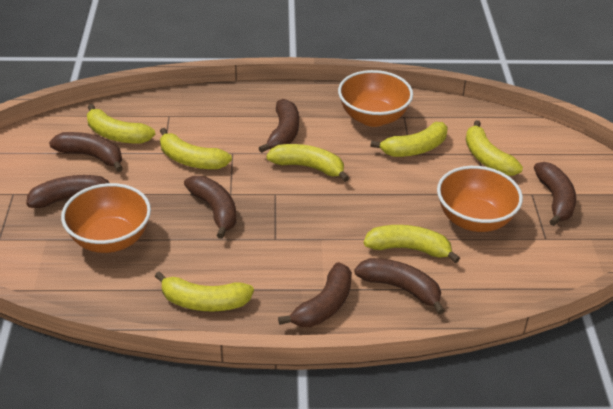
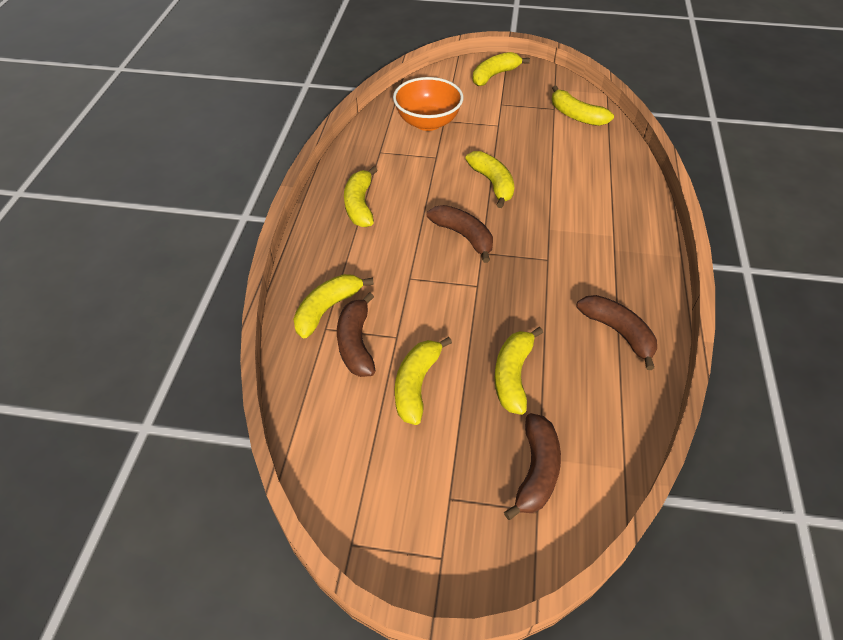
brown banana: [26,175,109,208] [49,132,123,172] [184,176,236,239] [259,99,299,153] [278,262,352,327] [354,258,445,314] [534,162,576,226] = 7 -> [337,292,375,377] [427,205,493,263] [504,413,561,520] [577,295,657,370] = 4
orange bowl: [61,183,151,253] [338,70,413,127] [437,166,523,232] = 3 -> [393,77,463,131] = 1

